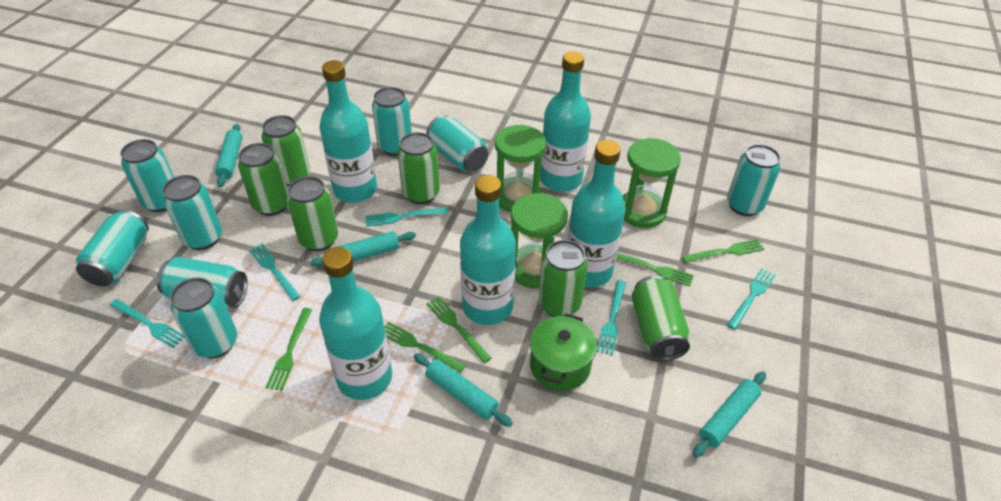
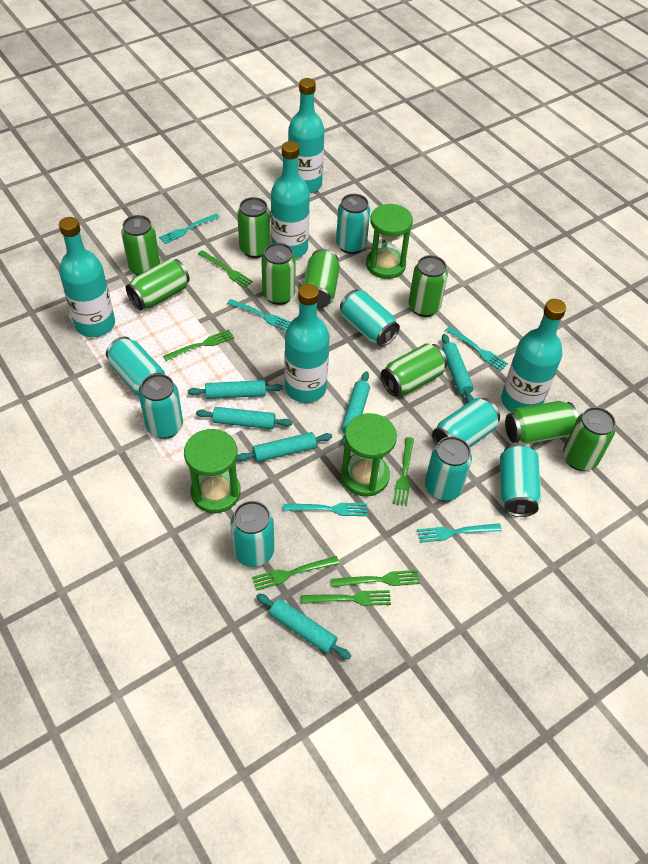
green can: [238,143,288,216] [261,115,310,186] [287,176,338,251] [397,132,440,204] [539,240,588,317] [631,275,690,361] = 6 -> [121,215,160,276] [126,259,190,310] [237,197,271,258] [261,243,296,305] [303,249,340,308] [381,343,447,397] [409,255,448,317] [505,401,578,444] [563,407,616,471] = 9
green fork: [265,308,312,391] [385,322,466,373] [426,296,491,363] [616,253,694,286] [682,239,764,263] = 5 -> [163,329,234,361] [198,250,253,288] [252,556,339,591] [301,590,391,606] [331,570,420,587] [393,437,414,506] = 6
green pot: [530,313,597,391] = 1 -> none = 0
turquoise rolling pin: [215,124,242,187] [310,231,416,266] [414,353,513,427] [693,371,766,457] = 4 -> [188,380,283,399] [196,407,292,429] [237,432,332,462] [256,593,351,660] [341,371,370,446] [442,334,474,403] = 6

